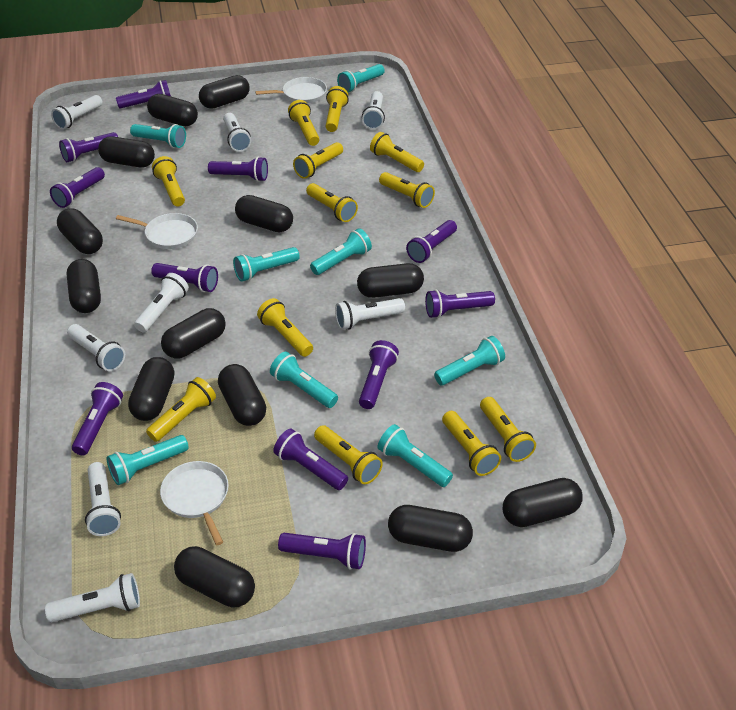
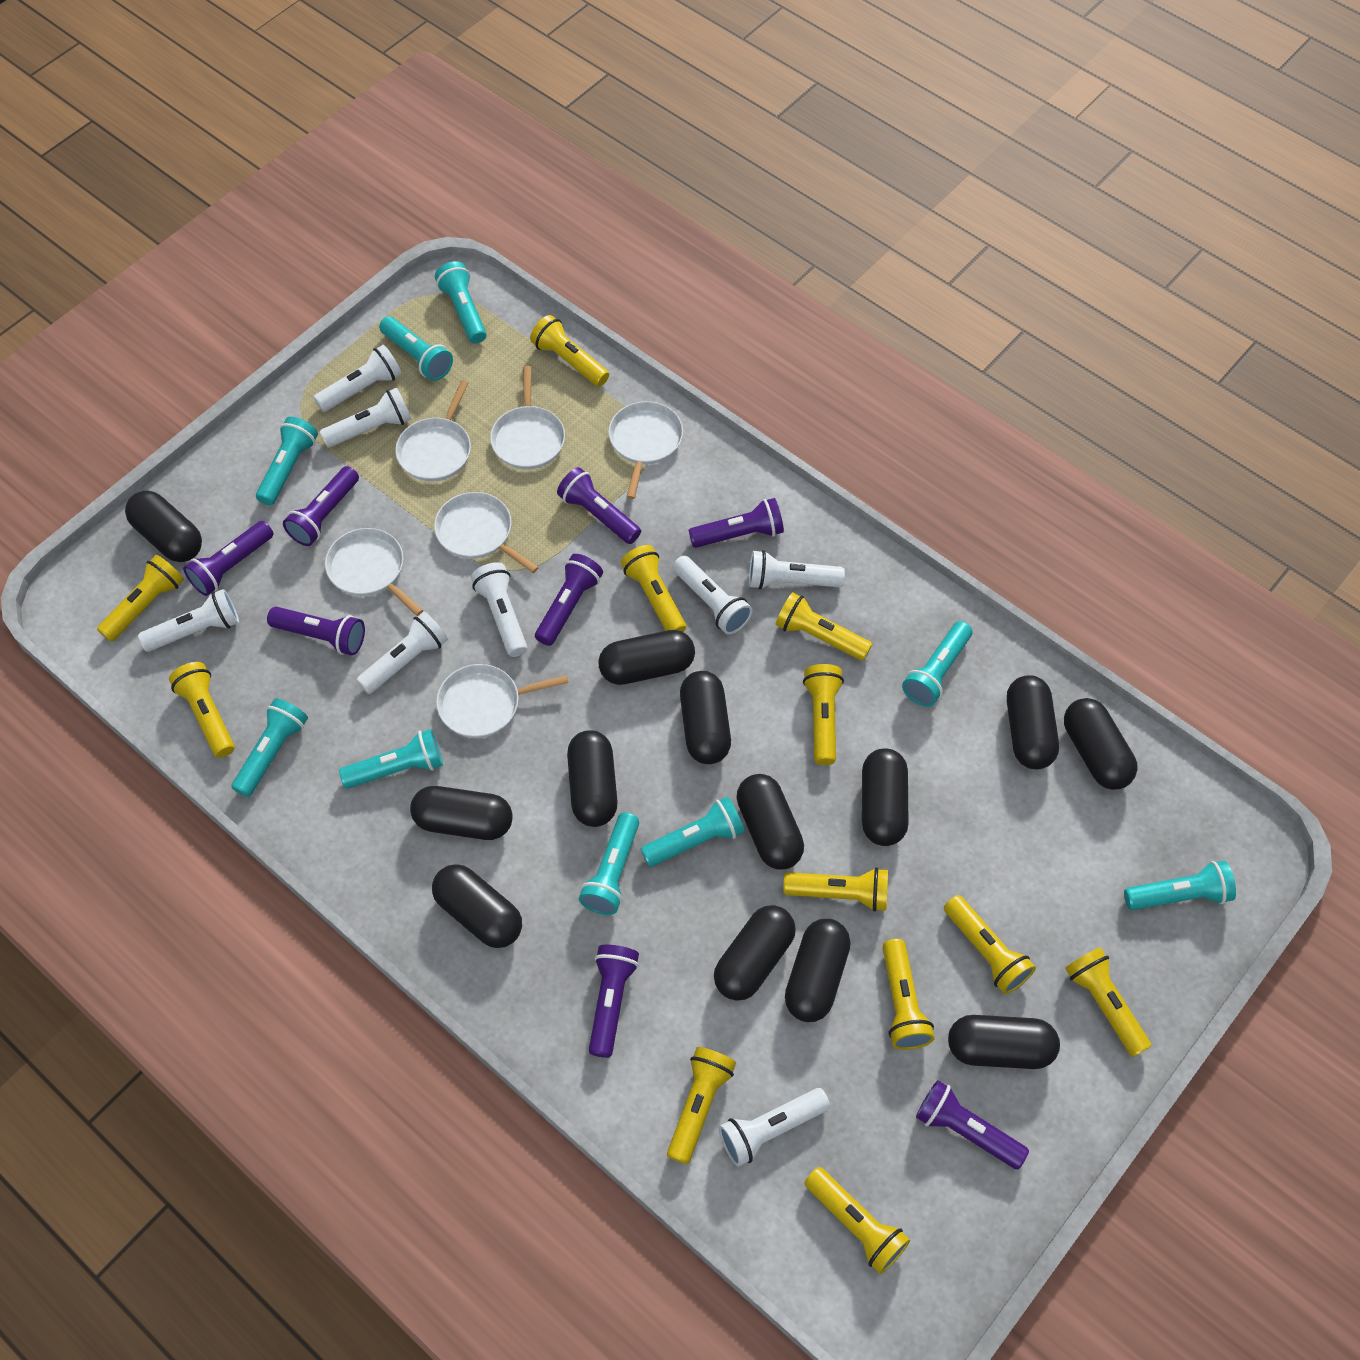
purple flashlight: [50,167,105,208] [59,132,118,162] [72,382,123,456] [116,80,171,109] [151,263,218,292] [208,157,268,182] [273,429,348,490] [278,533,366,570] [359,340,399,409] [406,220,457,263] [425,289,495,318] = 11 -> [183,521,274,596] [267,607,365,655] [283,466,359,546] [535,554,603,646] [557,467,641,544] [589,945,639,1058] [689,498,784,548] [916,1080,1029,1169] = 8
turquoise flashlight: [106,435,189,485] [130,124,186,148] [233,247,300,282] [270,352,338,408] [310,228,372,275] [337,64,385,92] [378,424,453,487] [434,336,505,386] = 8 -> [231,698,308,797] [256,417,318,506] [339,729,443,789] [379,316,453,381] [435,261,487,343] [579,812,639,915] [641,796,745,867] [902,621,972,707] [1124,861,1236,910] = 9
white pan: [116,213,198,249] [160,461,229,545] [255,77,327,103] = 3 -> [325,528,423,616] [395,380,471,482] [434,492,539,573] [436,664,568,738] [490,366,565,470] [608,401,683,499] = 6

